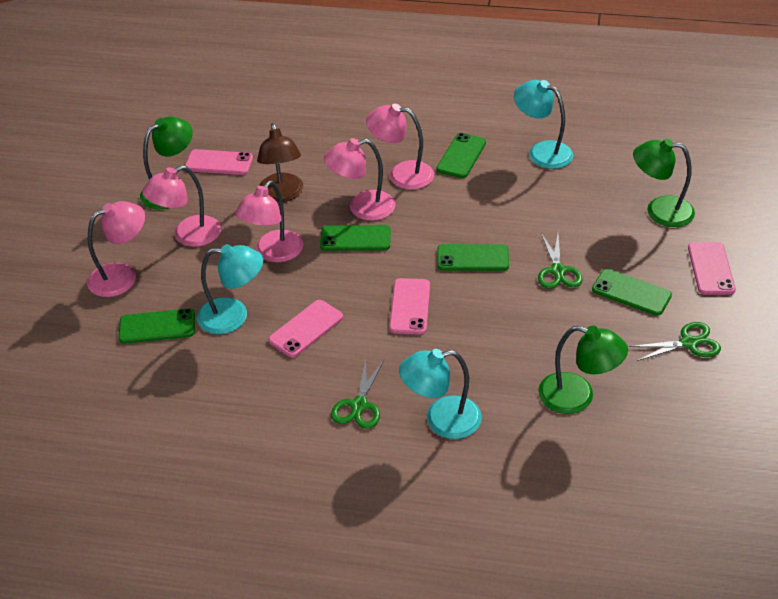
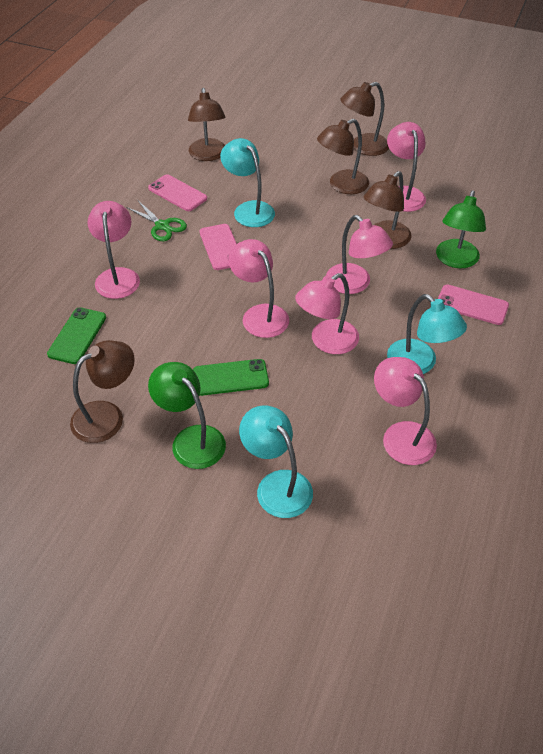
brown lamp: [257,123,303,202] = 1 -> [70,340,135,443] [188,88,225,161] [317,119,369,194] [340,82,389,156] [364,171,412,249] = 5
green lamp: [140,116,193,210] [538,326,628,414] [633,139,695,227] = 3 -> [148,362,226,469] [436,190,486,268] = 2
green phone: [119,308,195,344] [320,225,391,251] [437,133,486,178] [437,244,509,271] [592,269,672,316] = 5 -> [47,307,106,364] [193,359,269,396] = 2
green scissors: [331,359,384,429] [538,233,583,289] [629,322,721,361] = 3 -> [126,201,187,241] = 1
pink lamp: [87,201,145,297] [142,165,221,247] [235,181,303,263] [324,138,396,221] [366,104,434,190] = 5 -> [88,201,140,299] [228,239,289,338] [295,273,359,354] [326,215,393,294] [374,357,437,465] [387,122,426,212] = 6
pink phone: [185,149,253,175] [268,300,343,358] [389,278,430,334] [688,242,736,295] = 4 -> [148,174,207,211] [200,224,237,270] [438,285,509,325] = 3

